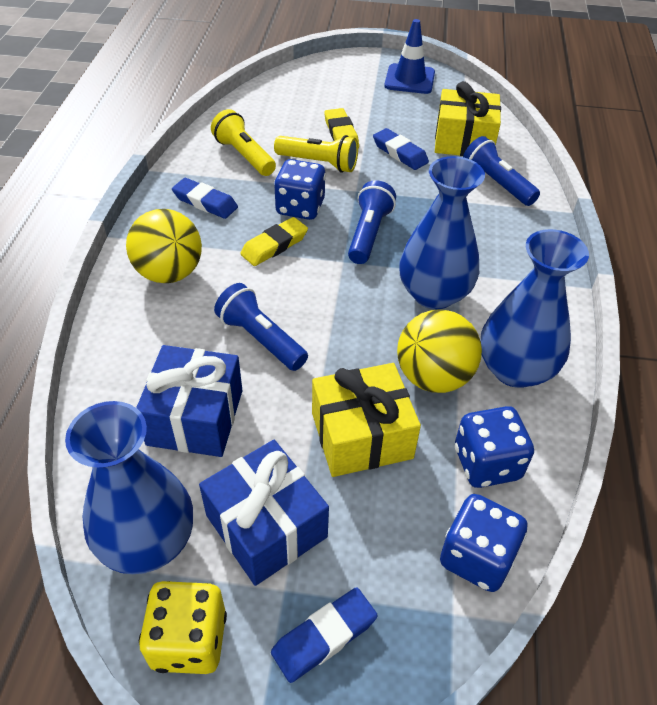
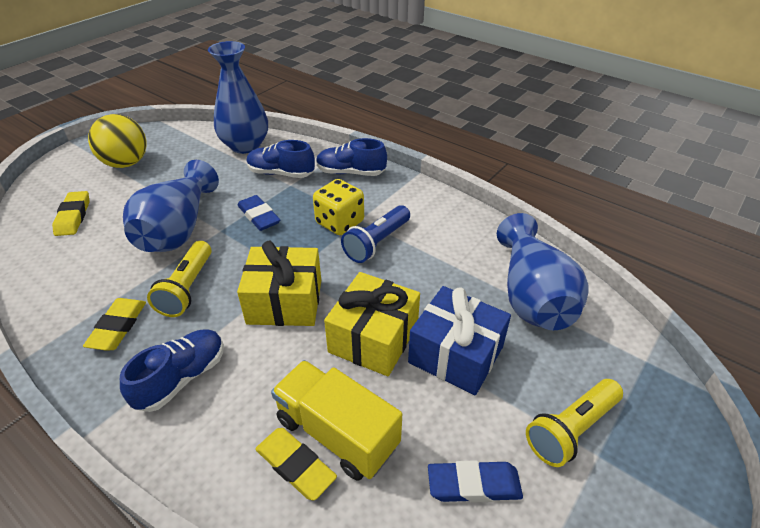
blue dice: [274,159,326,220] [440,494,527,592] [455,406,534,488] = 3 -> none = 0
blue eraser: [172,178,238,219] [271,587,378,683] [373,128,429,170] = 3 -> [238,195,280,231] [428,460,523,503] = 2
blue flashlight: [214,283,308,371] [348,180,396,264] [463,136,540,206] = 3 -> [341,205,410,263] = 1
blue gift: [136,345,242,457] [199,440,329,586] = 2 -> [408,286,511,395] = 1
blue shoe: none = 0 -> [120,330,224,412] [247,140,315,178] [316,138,387,176] = 3
blue traffic cone: [384,19,435,94] = 1 -> none = 0
yellow ball: [126,209,202,283] [397,309,482,393] = 2 -> [88,114,147,168] = 1
yellow eraser: [240,217,308,266] [324,108,359,148] = 2 -> [52,191,90,236] [83,298,146,350] [255,428,337,500] = 3
yellow truck: none = 0 -> [271,360,402,481] = 1

